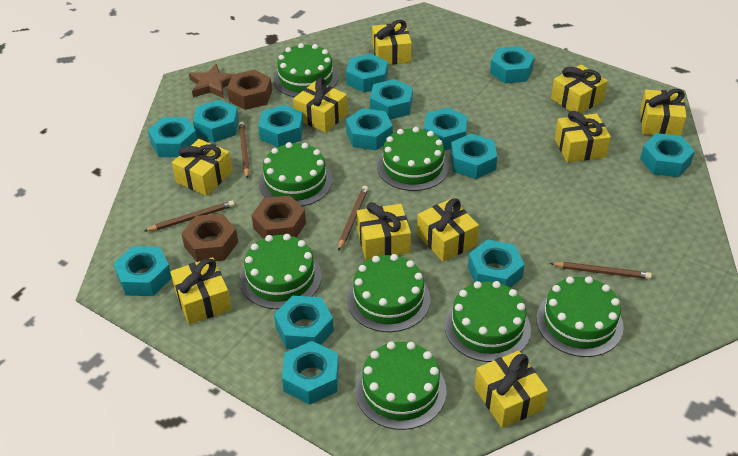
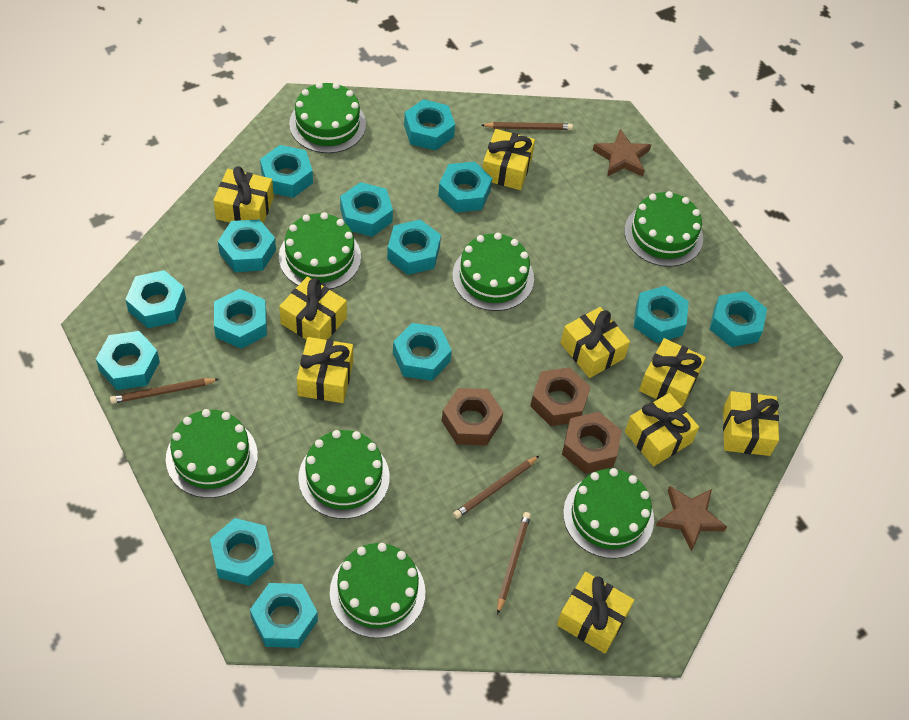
brown star: [189,64,233,98] = 1 -> [593,129,651,177] [656,486,727,552] = 2
yellow gift: [170,257,232,325] [172,139,232,196] [293,78,348,132] [357,202,411,260] [372,20,412,65] [417,198,479,262] [475,351,548,428] [551,65,608,113] [555,111,611,163] [640,89,687,136] = 10 -> [213,166,274,223] [279,277,347,340] [297,337,353,403] [482,129,535,190] [557,572,634,653] [561,307,630,378] [625,393,699,466] [639,338,706,407] [723,391,779,456] = 9

